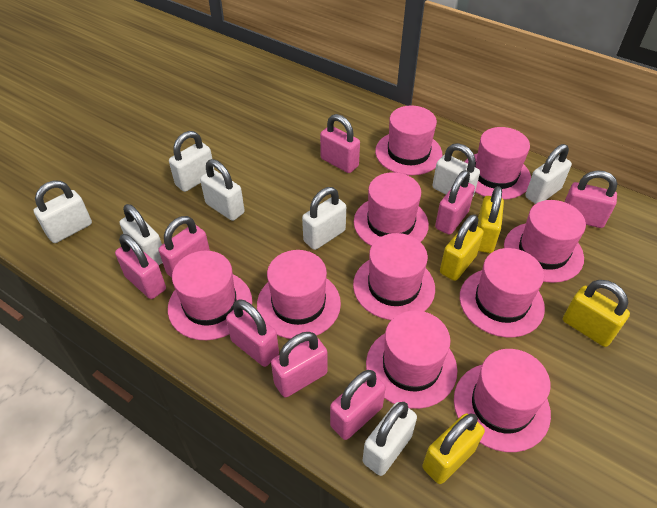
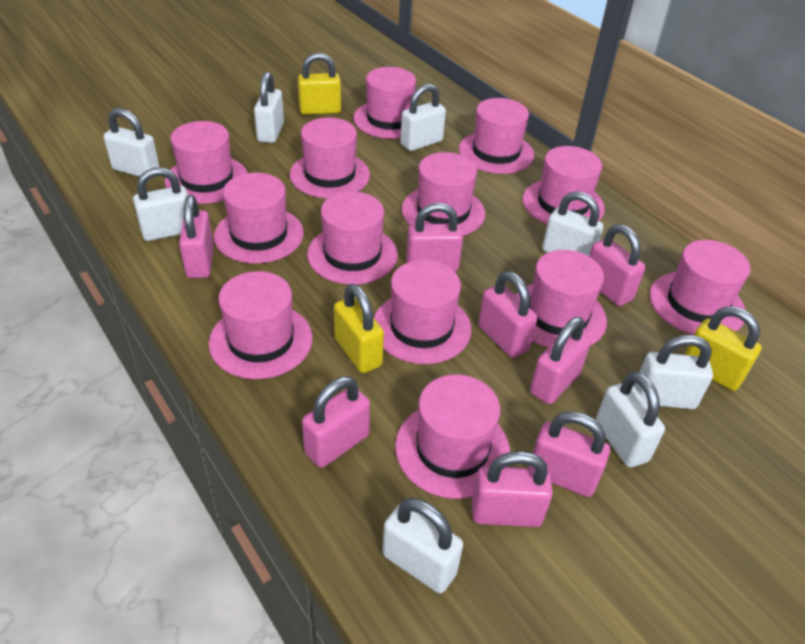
pink hat: [168,251,252,340] [257,250,341,339] [353,233,435,320] [354,172,429,246] [366,310,457,409] [375,106,443,175] [454,349,551,452] [460,248,545,338] [464,127,531,200] [504,200,586,283] = 10 -> [165,121,248,204] [209,271,313,379] [214,173,304,263] [290,118,370,198] [307,191,398,285] [353,67,416,139] [374,260,472,364] [395,375,510,499] [402,152,485,236] [459,98,534,174] [516,250,607,348] [523,146,605,224] [650,240,751,335] = 13
yellow padlock: [423,413,485,484] [440,214,484,281] [477,186,504,253] [563,280,630,347] = 4 -> [298,53,341,115] [334,284,384,373] [685,307,762,391] = 3

